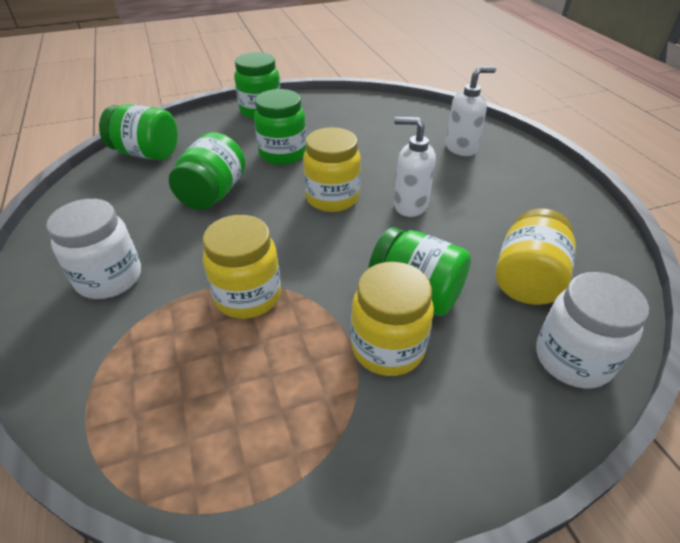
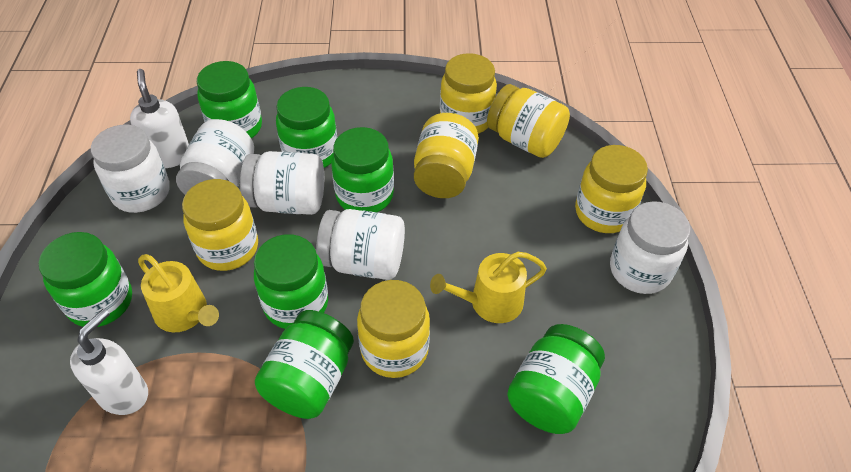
green jar: [99,104,178,160] [169,132,246,210] [234,52,281,119] [254,89,307,165] [368,227,471,316] = 5 -> [39,232,132,327] [197,61,262,138] [254,234,328,329] [255,310,354,419] [276,87,337,168] [331,127,394,212] [507,324,605,434] = 7
white jar: [46,199,141,299] [536,272,649,389] = 2 -> [91,125,170,213] [176,119,254,195] [240,151,324,215] [316,209,405,280] [610,201,690,294] = 5
yellow jar: [203,215,281,319] [303,127,361,212] [351,262,434,376] [496,208,576,305] = 4 -> [182,179,258,271] [357,280,430,378] [414,113,479,198] [440,53,497,134] [487,84,570,158] [575,145,648,233] = 6
yellow watering can: none = 0 -> [138,254,219,332] [430,252,547,323] = 2

